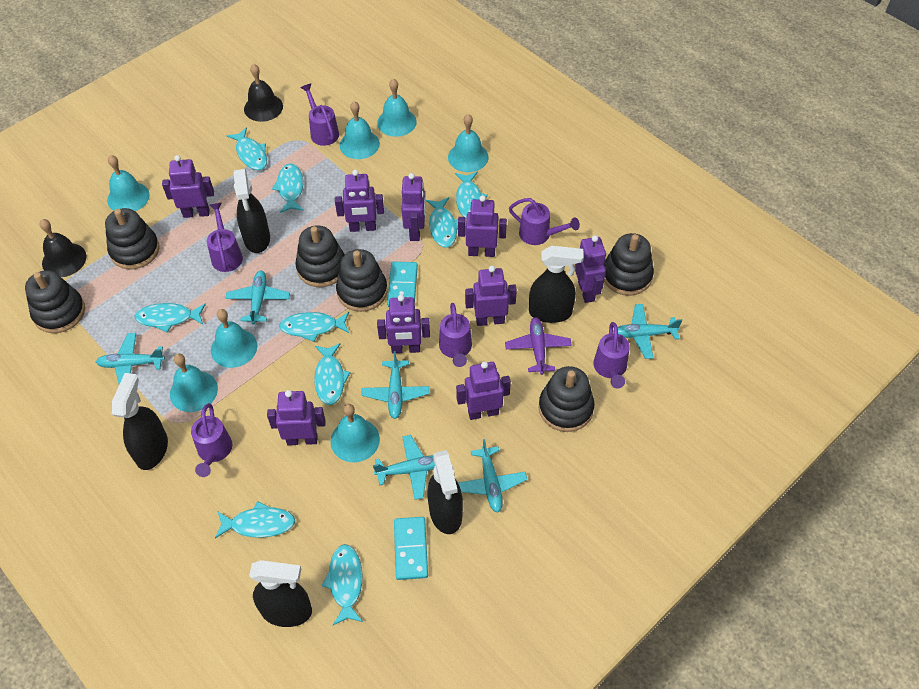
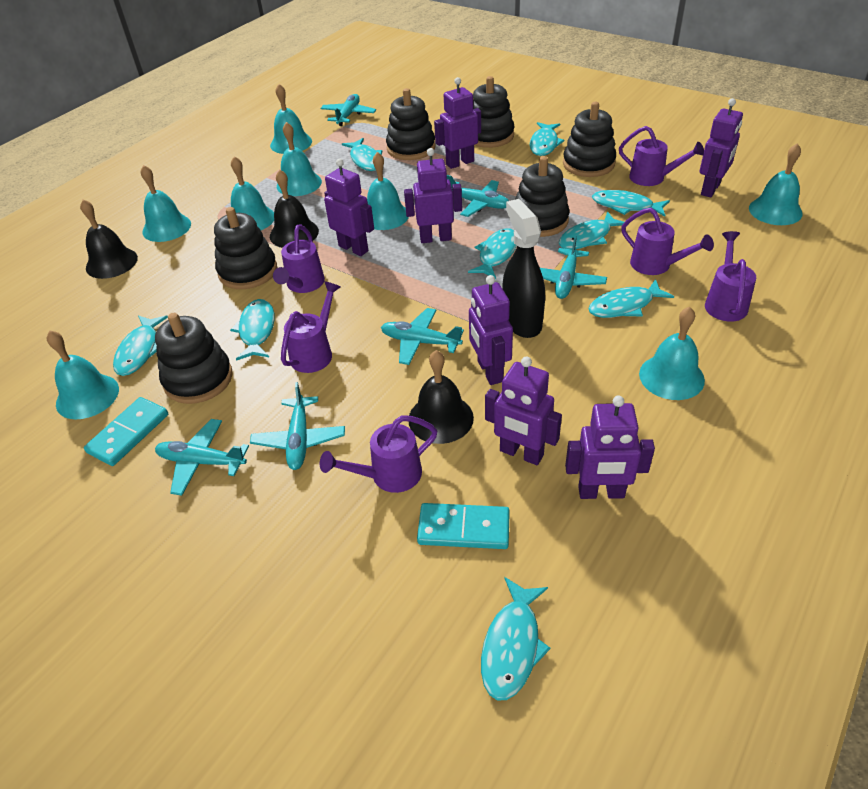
black bell: [39,219,86,277] [244,64,283,122] = 2 -> [80,199,138,279] [270,170,319,248] [409,350,474,444] = 3
black spray bottle: [112,373,168,470] [233,169,270,253] [249,560,312,627] [428,450,463,534] [529,246,584,323] = 5 -> [502,199,545,338] = 1
purple plane: [505,317,572,375] = 1 -> none = 0
purple robot: [162,155,214,218] [267,390,326,445] [335,170,384,232] [377,295,430,353] [402,173,426,241] [456,361,511,420] [458,195,507,257] [465,266,517,326] [575,235,606,303] = 9 -> [324,158,374,256] [404,148,462,243] [434,77,481,169] [469,275,513,385] [485,356,562,465] [565,395,655,499] [699,98,743,197] = 7
turquoise bell: [107,155,150,211] [170,353,218,412] [211,309,257,368] [331,404,380,462] [340,101,380,159] [377,79,417,137] [448,114,489,172] = 7 -> [47,331,119,419] [141,165,191,242] [231,156,274,230] [270,84,312,154] [277,122,322,196] [367,152,409,230] [639,307,705,400] [749,143,803,225] = 8

